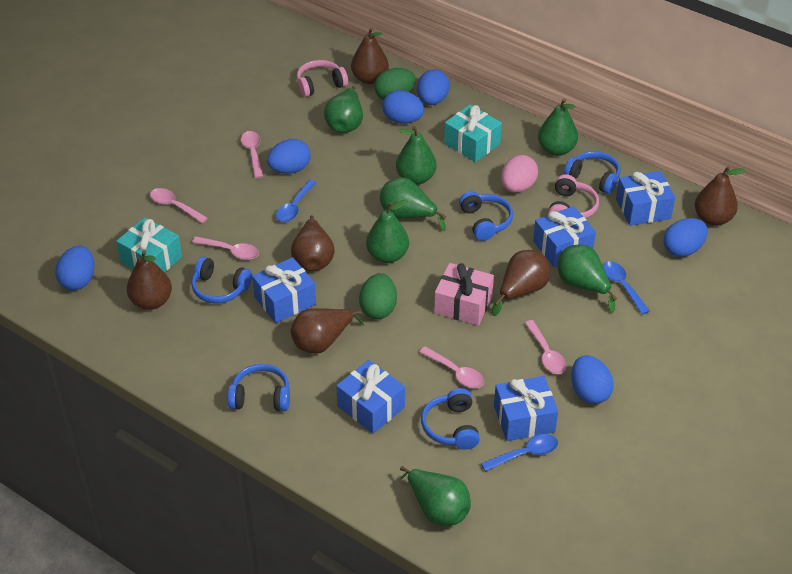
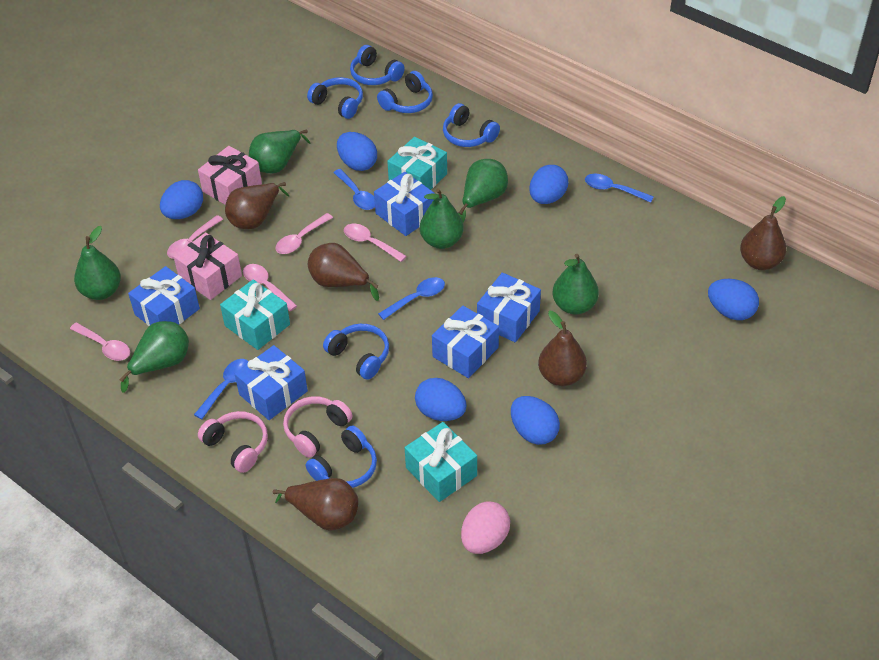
blue headphones: [191,257,252,304] [228,364,290,411] [421,388,480,450] [459,191,513,241] [564,151,620,194] = 5 -> [306,426,377,488] [307,77,363,119] [323,324,389,380] [350,45,405,85] [377,71,433,113] [443,103,500,147] = 6
blue spoon: [276,180,317,222] [481,434,558,472] [603,261,650,314] = 3 -> [194,359,249,419] [333,169,375,210] [378,277,445,320] [585,174,654,203] = 4
brown pear: [127,250,172,310] [291,215,335,271] [291,308,364,354] [351,28,389,84] [492,250,550,316] [695,166,746,226] = 6 -> [225,182,289,229] [273,478,358,531] [308,243,379,301] [538,311,587,386] [740,196,787,270] = 5
green egg: [359,273,397,319] [375,68,416,100] = 2 -> none = 0
green pear: [324,86,363,133] [366,199,409,263] [380,177,446,231] [396,126,437,185] [400,466,471,526] [538,98,578,156] [557,245,617,313] = 7 -> [74,226,121,300] [119,321,189,392] [249,130,311,173] [420,188,464,249] [458,159,508,222] [552,254,599,315] = 6
pink gift: [434,263,494,326] = 1 -> [173,232,242,300] [198,146,262,205] = 2
turquoise gift: [116,217,182,273] [444,105,502,162] = 2 -> [220,279,290,350] [387,137,447,190] [405,422,477,502] = 3

